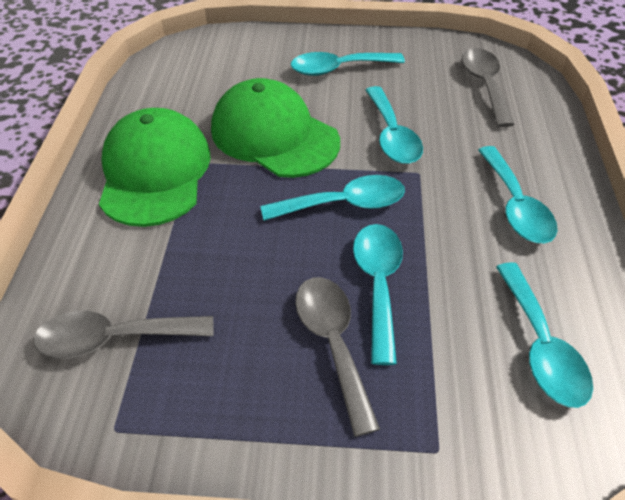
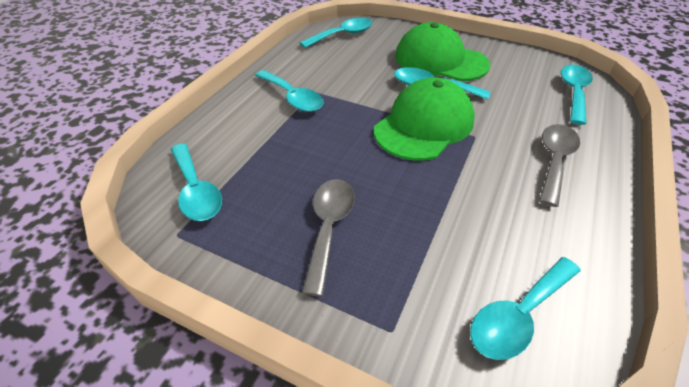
grey spoon: [34,311,213,359] [295,277,380,437] [462,48,515,127] = 3 -> [302,179,355,297] [539,124,580,207] = 2

